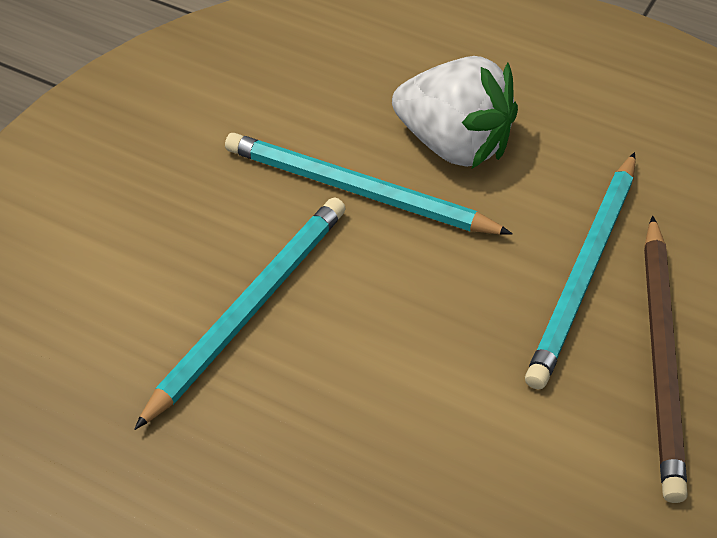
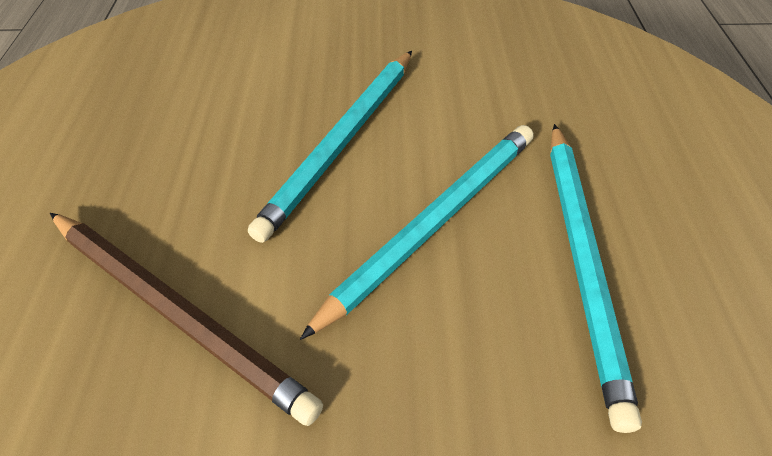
white strawberry: [392,56,518,169] = 1 -> none = 0

